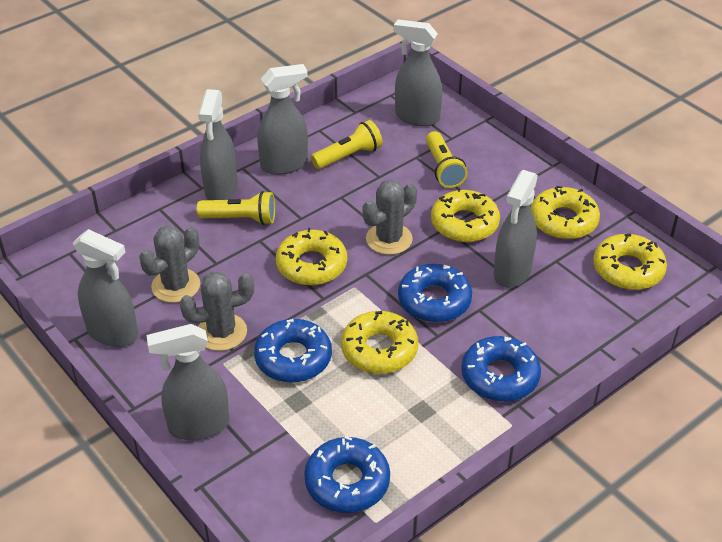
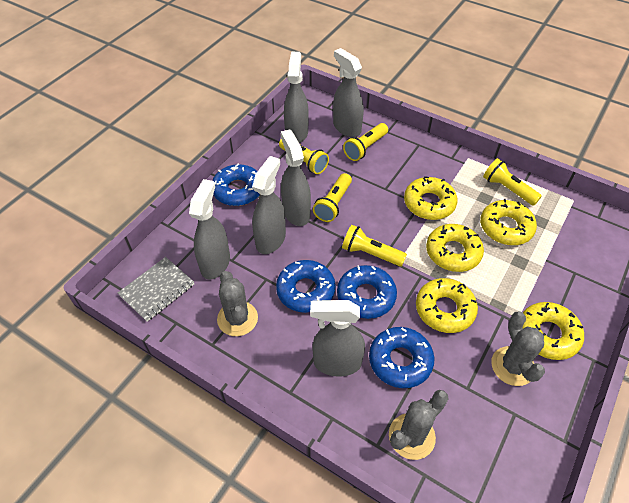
grey notebook: none = 0 -> [118,257,194,322] = 1
yellow flashlight: [197,191,275,225] [311,120,382,169] [426,131,468,188] = 3 -> [279,139,329,174] [313,173,352,222] [342,225,407,266] [343,123,388,161] [483,158,542,206] = 5

